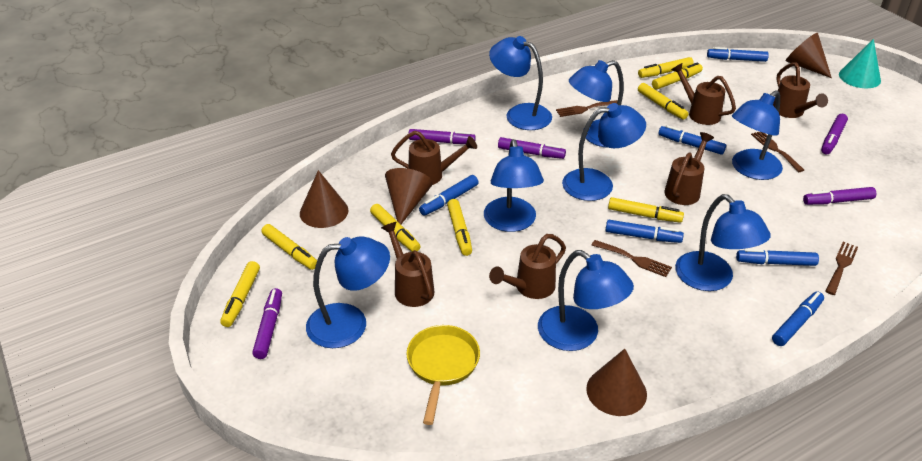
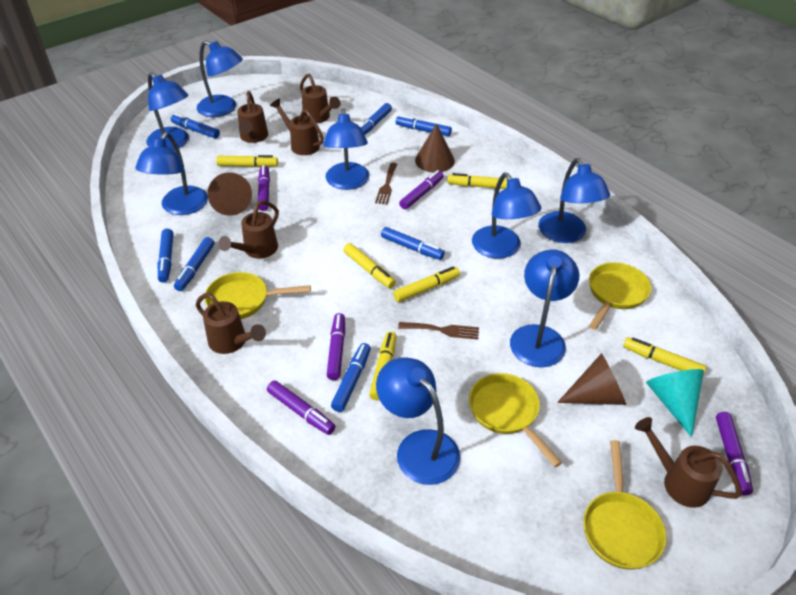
blue marker: [419,175,479,215] [605,220,684,243] [659,125,726,155] [707,47,769,62] [736,249,819,266] [772,291,824,346] = 6 -> [158,229,173,282] [171,113,220,139] [174,237,214,291] [331,343,371,412] [360,103,392,135] [381,227,445,260] [396,115,452,136] = 7
brown cone: [300,170,348,228] [385,168,433,224] [586,349,647,416] [786,33,832,78] = 4 -> [208,172,252,216] [415,123,455,173] [557,353,626,405] = 3
brown fork: [556,100,618,117] [592,240,672,277] [751,132,804,172] [825,242,858,295] = 4 -> [375,163,397,205] [398,322,479,339] = 2
yellow marker: [220,261,260,327] [261,224,317,270] [370,204,421,252] [447,199,472,256] [608,197,684,223] [638,57,694,78] [638,83,689,120] [652,62,703,90] = 8 -> [216,155,278,167] [343,243,396,288] [369,332,397,401] [393,267,460,302] [447,173,507,189] [623,337,706,375] = 6
yellow pan: [406,325,480,425] = 1 -> [205,272,311,319] [469,373,562,467] [583,440,666,570] [589,262,651,330] = 4

